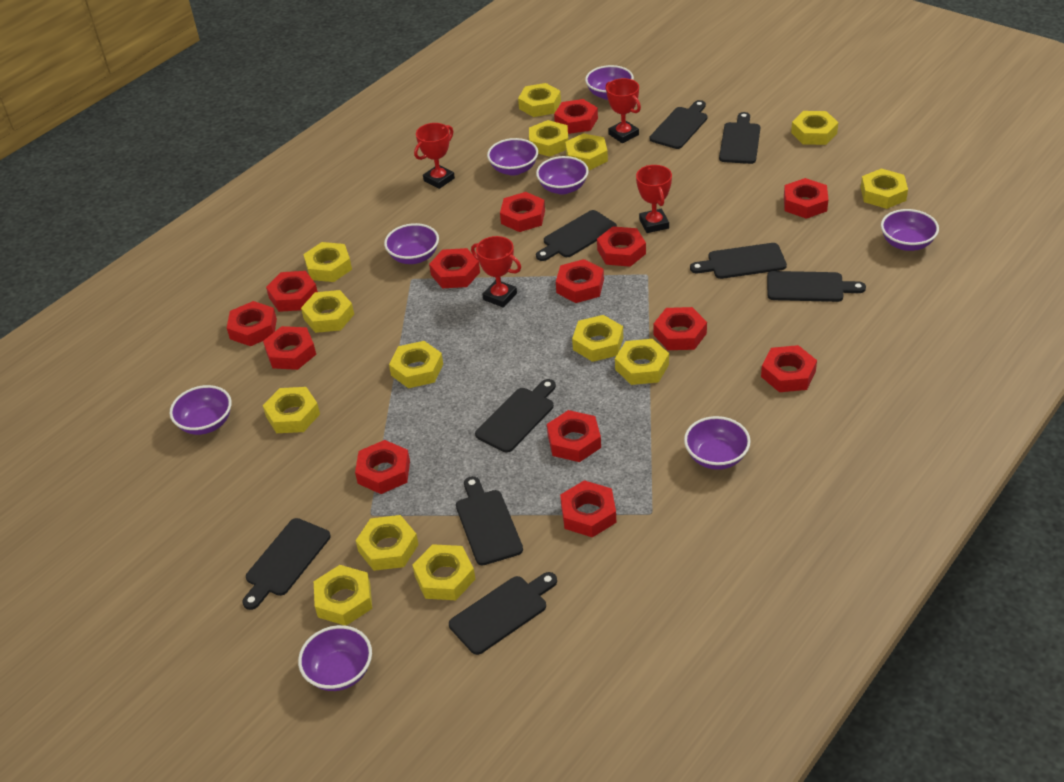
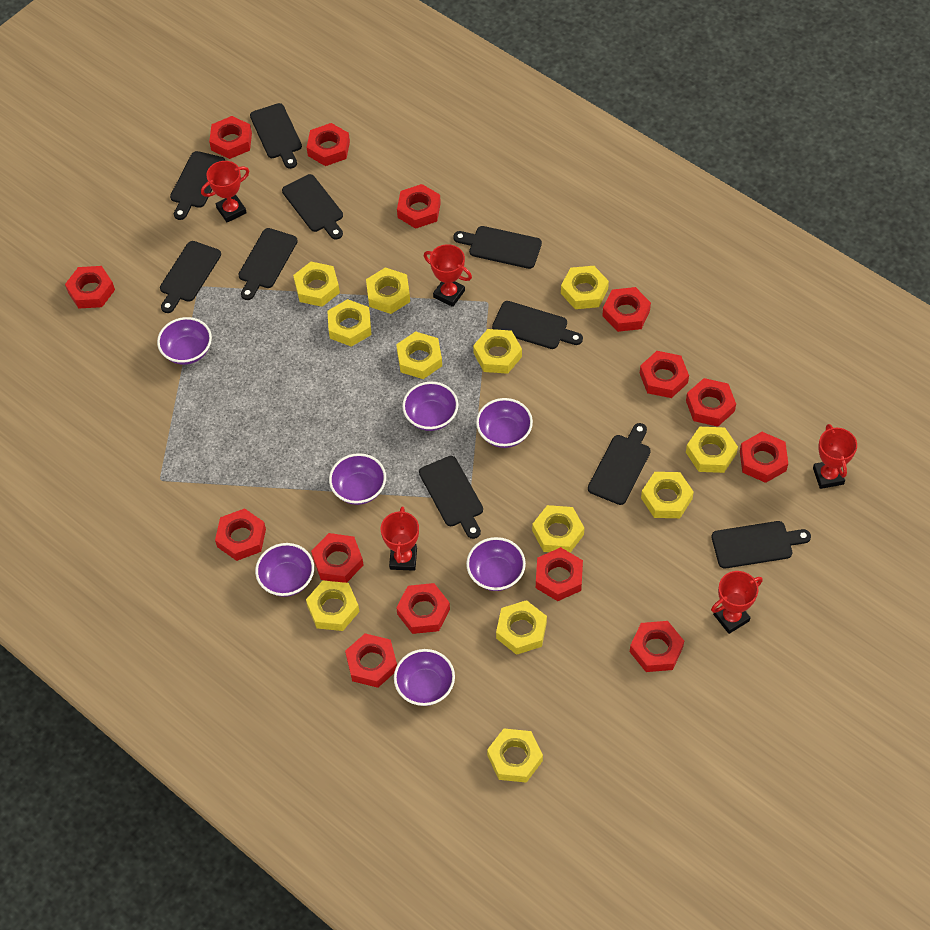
black cutting board: [242,518,331,610] [449,572,557,655] [456,476,523,565] [475,379,556,453] [536,210,617,261] [650,100,707,149] [690,243,787,279] [719,112,760,164] [767,271,866,302] = 9 -> [160,241,221,313] [170,151,225,220] [238,228,298,300] [250,103,302,169] [282,174,343,239] [419,456,483,539] [453,226,542,269] [492,301,583,349] [588,423,651,505] [711,521,811,569] = 10
purple bowl: [170,385,232,435] [298,625,372,691] [384,223,439,264] [487,138,538,176] [536,156,589,194] [585,65,634,100] [684,416,751,470] [881,209,939,251] = 8 -> [157,317,212,365] [255,543,314,597] [329,453,386,505] [394,649,455,706] [402,382,458,431] [466,537,526,591] [476,398,533,448] = 7
red trophy: [414,123,455,189] [471,236,521,308] [606,78,641,143] [636,165,672,233] = 4 -> [201,161,249,223] [381,507,419,571] [424,244,472,307] [711,571,763,634] [813,424,857,489] = 5
yellow nut: [263,387,320,433] [301,290,354,333] [303,242,352,282] [314,565,372,626] [355,515,419,571] [389,341,443,388] [412,544,475,600] [518,83,561,117] [529,120,568,157] [565,133,608,170] [572,315,623,362] [615,339,669,385] [791,111,838,145] [861,168,908,209] = 14 -> [293,262,340,307] [306,580,360,631] [327,299,372,347] [366,267,410,314] [396,331,442,379] [473,329,522,374] [487,729,543,783] [496,600,547,655] [532,505,584,553] [561,266,609,309] [641,472,694,518] [686,427,738,473] = 12

